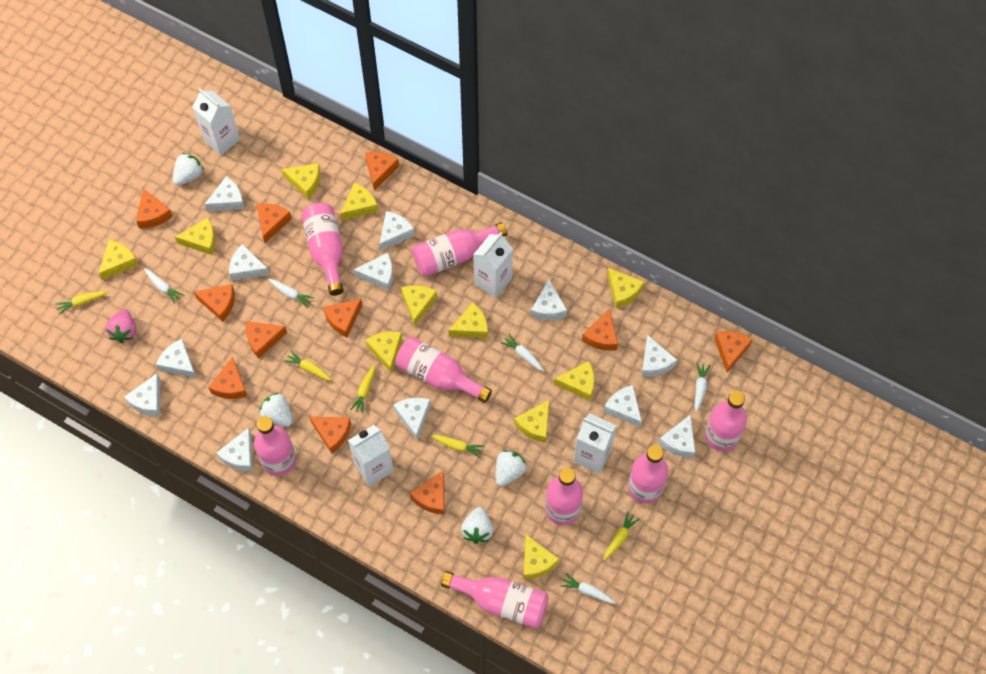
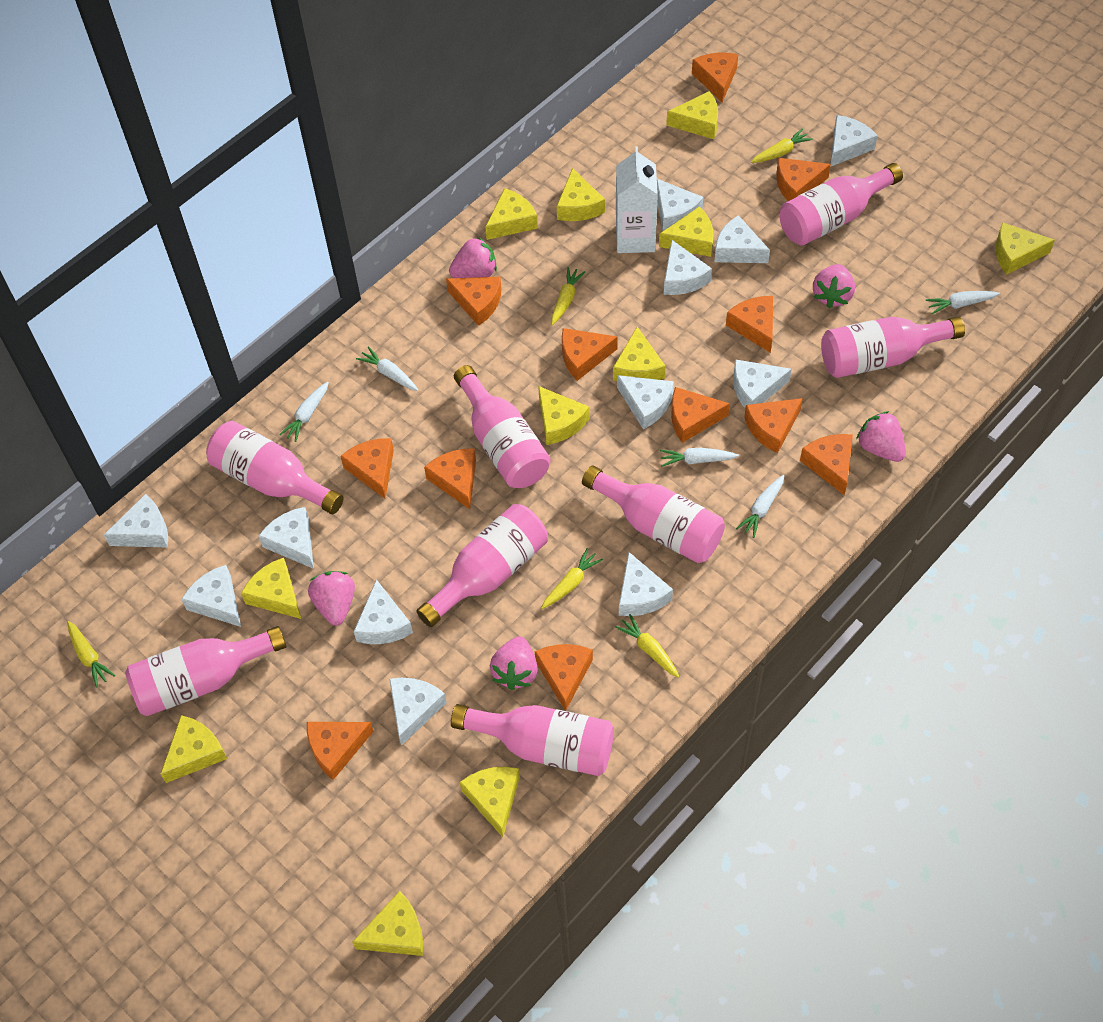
orange cheese: [136,189,173,228] [194,284,235,322] [208,356,247,399] [246,321,287,359] [256,204,292,243] [309,417,351,453] [323,298,362,337] [365,152,399,191] [410,470,444,514] [582,309,618,351] [714,331,753,372] = 11 -> [307,722,374,780] [341,438,394,499] [424,448,476,509] [446,277,502,326] [535,644,593,711] [562,328,618,381] [671,387,730,443] [692,52,738,102] [726,296,773,353] [744,398,803,453] [776,158,831,201] [800,434,853,495] = 12
pink strawberry: [105,309,136,343] = 1 -> [308,571,355,626] [449,237,497,278] [490,636,538,690] [813,264,855,308] [856,411,906,462] = 5
white carton: [192,88,240,155] [348,425,394,486] [473,232,513,298] [574,413,617,473] = 4 -> [616,147,658,253] = 1
white strawberry: [173,153,204,185] [259,393,293,427] [461,507,493,544] [496,450,527,486] = 4 -> none = 0

